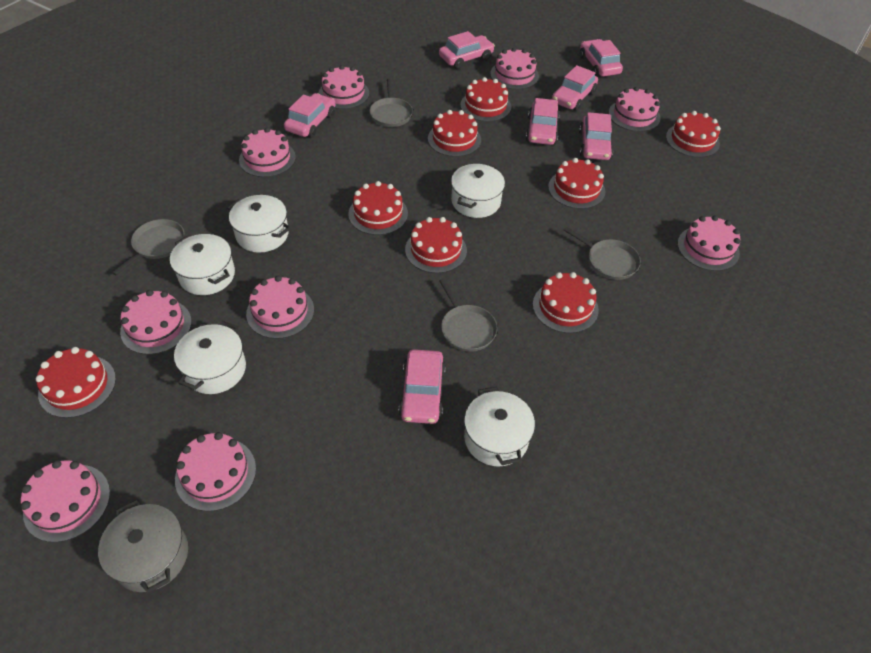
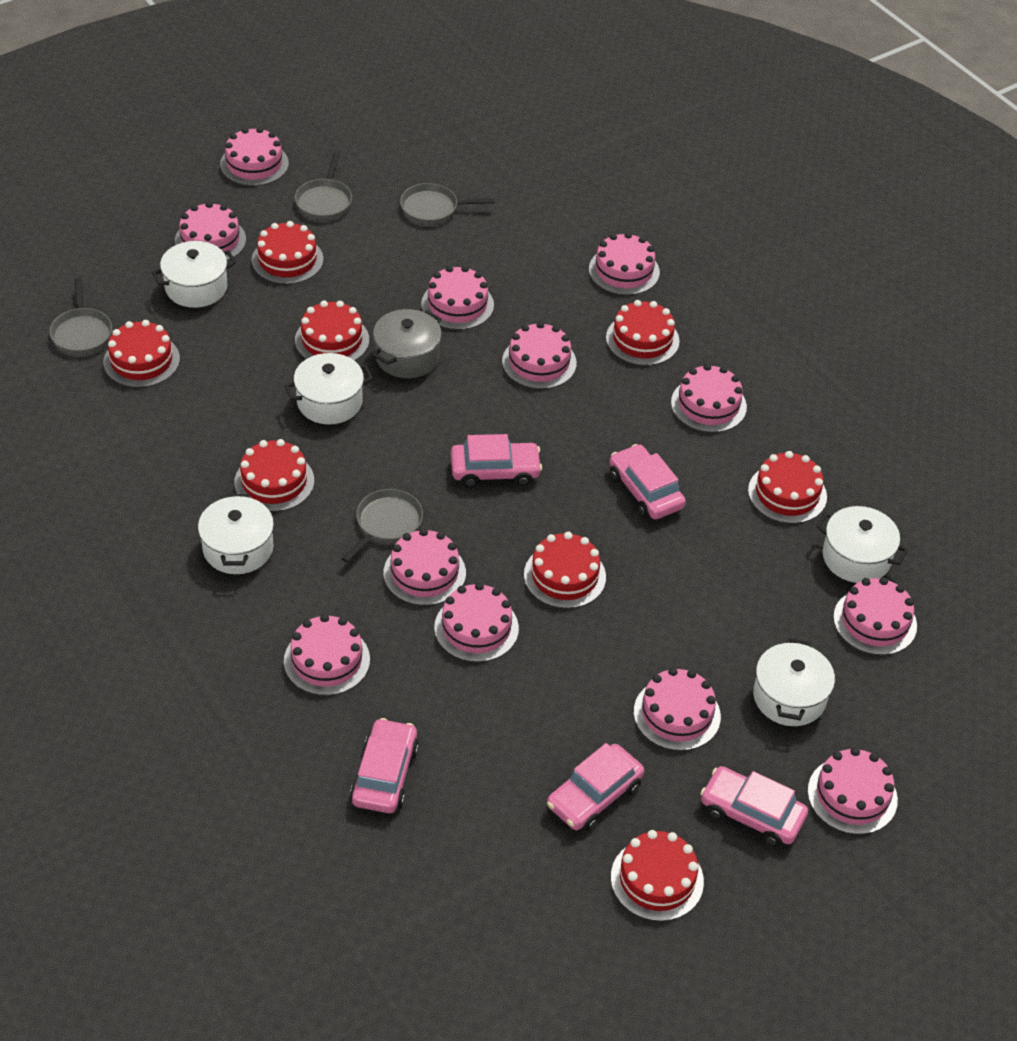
pink cake: [21,460,110,542] [120,290,192,354] [175,432,256,511] [239,128,296,177] [246,276,314,339] [319,65,369,109] [490,48,539,90] [609,87,660,132] [678,215,740,271] = 9 -> [175,202,246,261] [220,127,289,186] [284,614,370,696] [383,528,466,606] [421,266,494,330] [434,582,519,662] [502,322,577,389] [589,232,660,295] [634,668,721,751] [671,364,747,433] [808,747,898,835] [833,577,917,655] = 12
pink car: [284,93,335,138] [399,349,446,424] [439,31,495,69] [526,98,560,145] [552,65,598,111] [579,112,613,160] [580,39,623,77] = 7 -> [350,718,419,813] [451,434,542,488] [547,743,644,831] [610,444,686,519] [700,766,808,847] = 5

